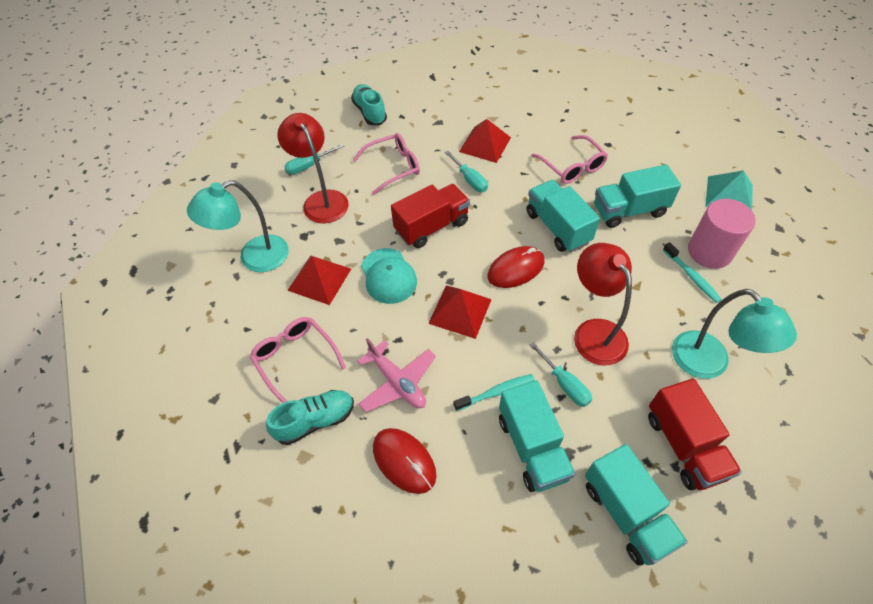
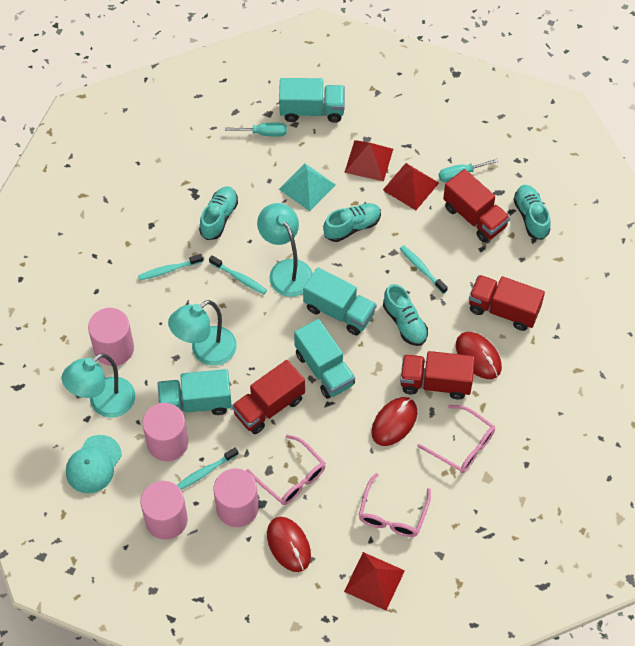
pink cylinder: [688,199,756,269] = 1 -> [88,308,134,366] [141,481,188,540] [142,403,188,461] [214,468,259,527] = 4
pink plane: [357,338,436,413] = 1 -> none = 0
red lamp: [277,113,349,223] [574,243,632,365] = 2 -> none = 0
red mouse: [373,428,437,494] [487,246,545,288] = 2 -> [267,517,311,572] [371,397,417,446] [456,332,502,379] = 3
red truck: [391,184,470,248] [648,378,742,490] = 2 -> [232,360,305,434] [400,351,475,400] [443,169,510,243] [469,275,545,331] = 4
turquoise lamp: [187,180,289,272] [672,289,797,379] = 2 -> [62,353,135,418] [168,300,237,366] [257,203,313,297] = 3
turquoise screwdriver: [284,144,344,175] [445,151,488,192] [529,342,592,407] = 3 -> [225,123,287,137] [439,158,499,182] = 2
turquoise shoe: [266,390,354,445] [351,84,387,125] = 2 -> [199,186,238,240] [323,203,381,242] [383,284,428,346] [513,185,550,240] = 4
turquoise toothbrush: [453,374,535,411] [663,242,722,303] = 2 -> [138,254,203,281] [177,447,239,490] [209,255,267,294] [400,245,448,294] = 4

